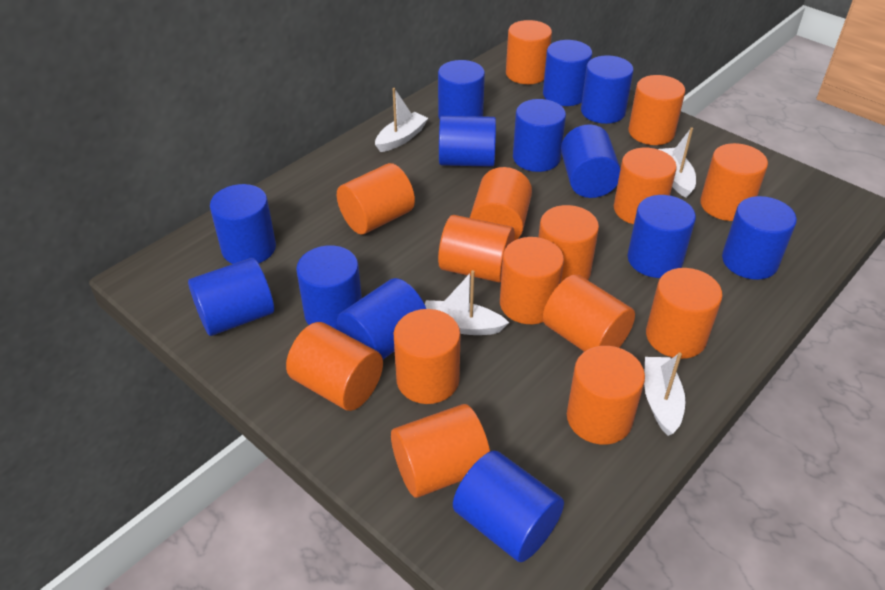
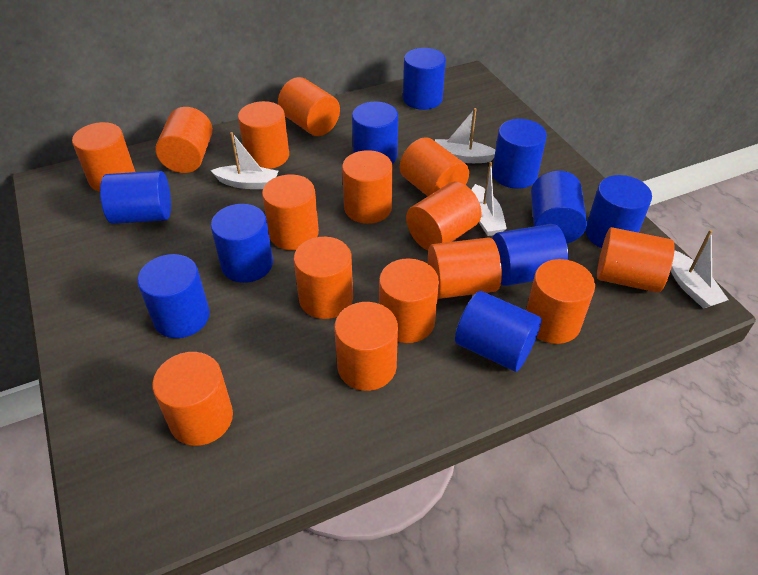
blue cylinder: [188,258,274,336] [210,184,276,264] [296,245,362,330] [337,278,426,359] [438,60,485,119] [439,116,496,167] [453,451,564,562] [513,99,566,172] [543,40,592,106] [561,124,621,198] [581,55,634,124] [628,195,696,278] [722,196,797,280] = 13 -> [100,171,171,224] [137,254,210,338] [211,204,273,283] [352,101,398,164] [403,48,446,110] [455,291,541,372] [492,119,547,189] [492,224,569,286] [531,171,587,243] [585,175,652,248] = 10

